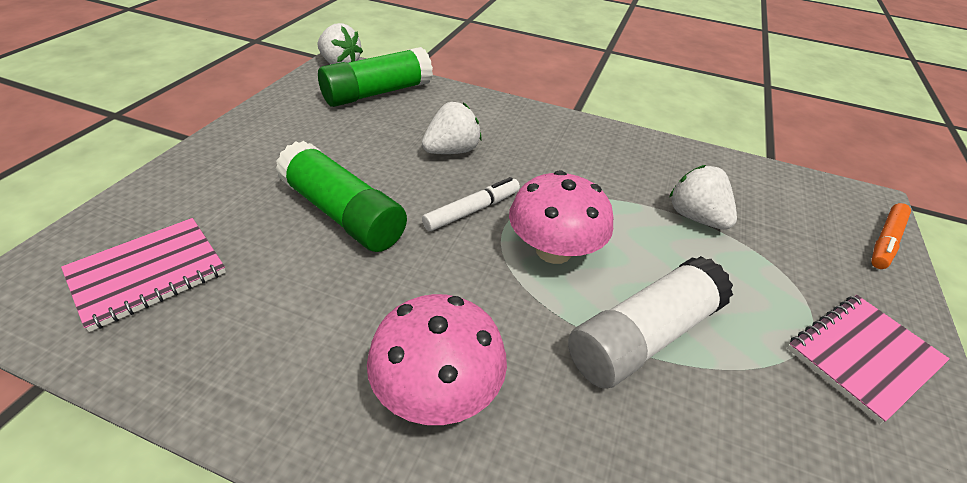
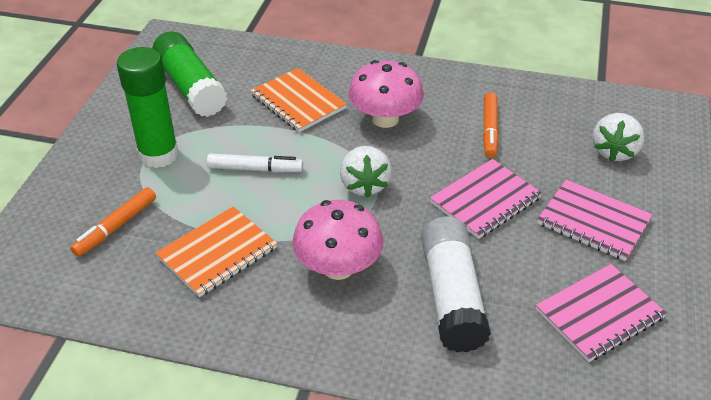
orange marker: [871,203,911,269] = 1 -> [70,187,156,257] [483,92,499,158] = 2
orange notebook: none = 0 -> [156,206,277,297] [251,68,347,132] = 2
pink notebook: [61,218,226,332] [787,295,949,424] = 2 -> [430,159,542,239] [536,264,667,362] [537,180,653,261] = 3
white strawberry: [317,23,363,64] [422,102,481,154] [670,165,737,230] = 3 -> [340,146,392,198] [592,113,644,162] = 2

